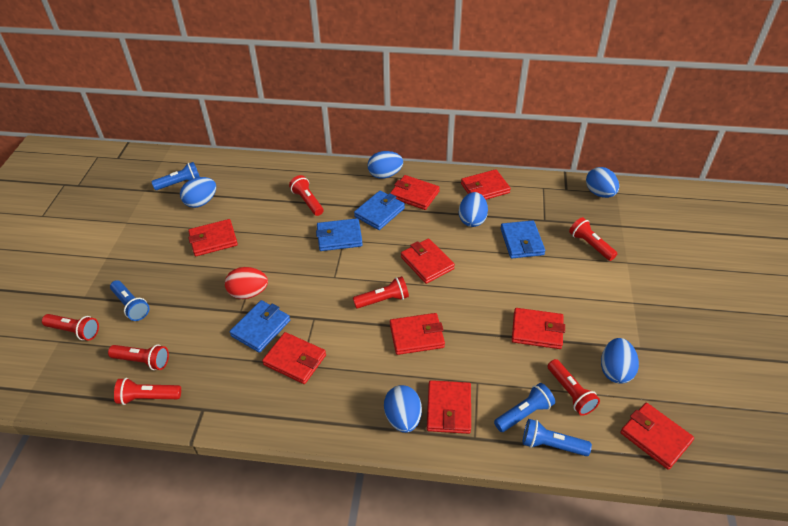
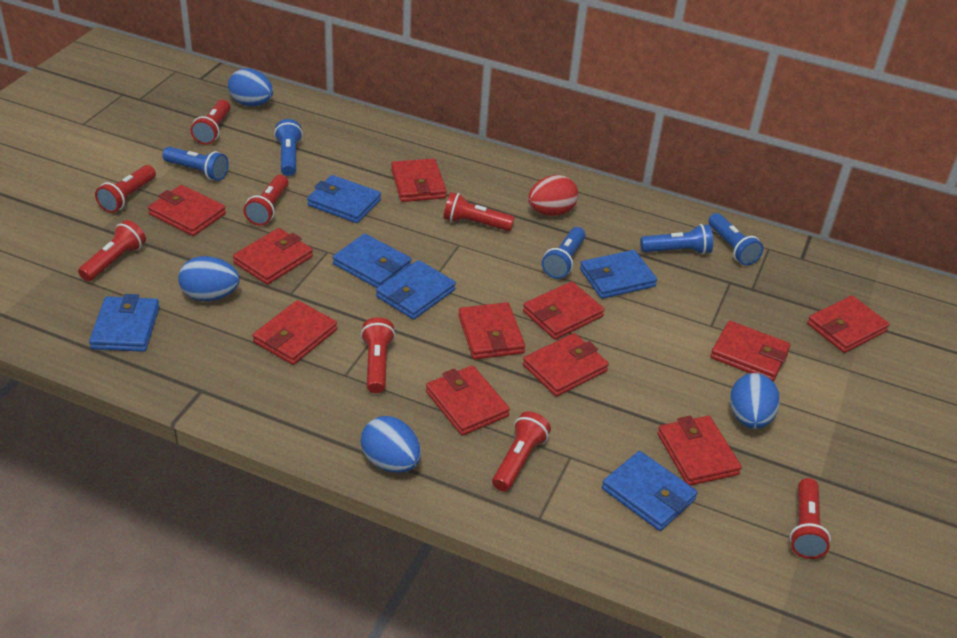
blue egg: [180,177,216,208] [367,151,403,179] [384,385,422,433] [459,192,488,227] [586,167,619,198] [601,338,639,384] = 6 -> [178,256,240,301] [228,68,273,106] [361,416,421,473] [730,373,780,429] = 4
blue flashlight: [110,280,149,321] [151,162,200,190] [494,383,555,432] [523,419,592,456] = 4 -> [162,147,229,181] [274,119,303,176] [542,227,586,279] [640,224,713,254] [708,213,764,266] = 5
blue wallet: [230,300,290,353] [316,218,363,251] [354,191,405,230] [500,220,545,258] = 4 -> [89,294,159,352] [307,175,381,223] [333,234,412,288] [376,260,456,320] [580,250,657,299] [602,451,698,531] = 6
red flashlight: [42,314,99,341] [108,345,169,370] [114,378,181,405] [289,175,323,216] [353,276,409,309] [548,359,600,416] [569,217,617,261] = 7 -> [78,220,146,282] [95,165,156,213] [191,100,230,145] [244,175,288,226] [361,317,395,393] [444,192,515,231] [492,412,551,492] [789,478,831,559] = 8
red wallet: [188,219,238,256] [262,332,326,384] [390,175,440,210] [390,313,445,355] [401,238,455,284] [427,380,471,434] [461,169,511,200] [512,308,565,349] [620,403,694,470] = 9 -> [148,185,226,236] [233,228,313,285] [253,300,337,365] [391,158,447,202] [426,365,510,436] [458,302,525,359] [523,281,604,340] [523,333,609,397] [658,416,742,486] [710,321,790,381] [807,296,890,353] = 11

